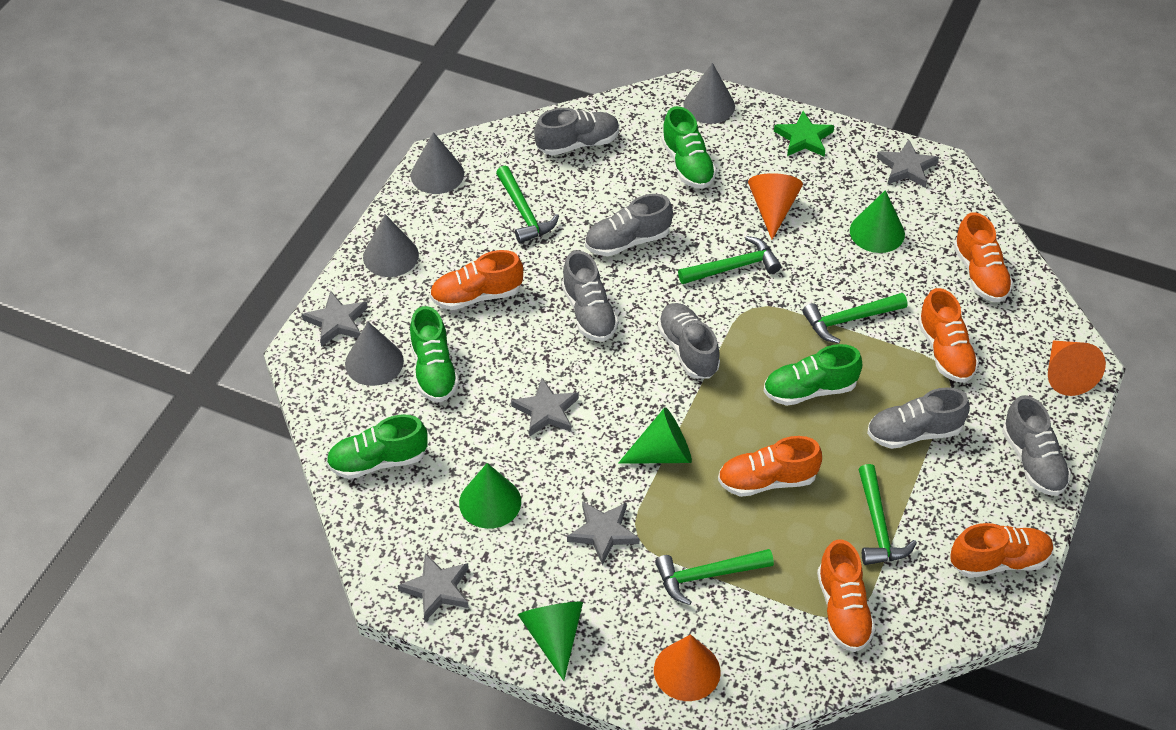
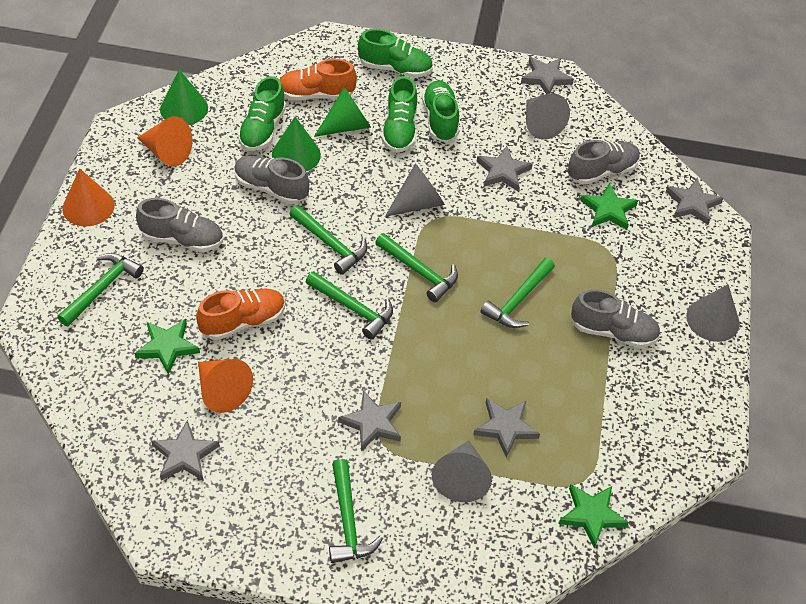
green cone: [459,463,521,529] [518,602,583,681] [618,407,692,464] [850,190,905,253] = 4 -> [160,70,208,125] [272,117,321,171] [314,87,371,137] = 3
green hammer: [496,166,559,244] [655,549,774,605] [678,236,781,284] [802,293,907,343] [858,464,917,565] = 5 -> [57,253,144,326] [289,205,367,275] [306,271,393,340] [329,459,383,563] [375,233,458,302] [481,258,555,328] = 6
green star: [774,111,834,157] = 1 -> [134,319,200,375] [559,484,629,548] [580,183,638,230] = 3
grey shoe: [534,108,619,156] [562,251,618,341] [585,194,673,256] [657,303,720,379] [867,387,970,449] [1002,395,1071,496] = 6 -> [136,198,223,252] [234,155,309,204] [568,140,640,185] [571,289,660,348] = 4
grey star: [302,291,368,347] [398,553,469,621] [511,378,579,437] [567,501,640,565] [877,140,939,188] = 5 -> [151,420,220,481] [338,390,401,451] [473,398,540,458] [477,146,533,191] [521,57,574,94] [666,178,724,225] = 6
orange shoe: [430,250,523,310] [718,436,822,497] [817,539,876,652] [918,288,979,383] [950,523,1054,578] [953,212,1013,302] = 6 -> [196,289,285,340] [280,59,357,100] = 2

